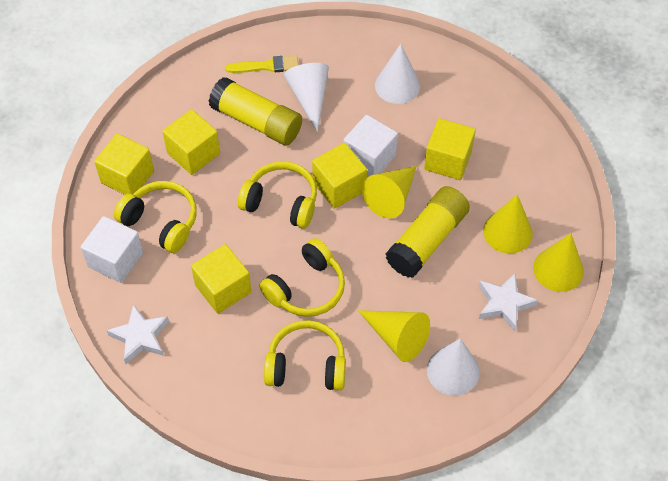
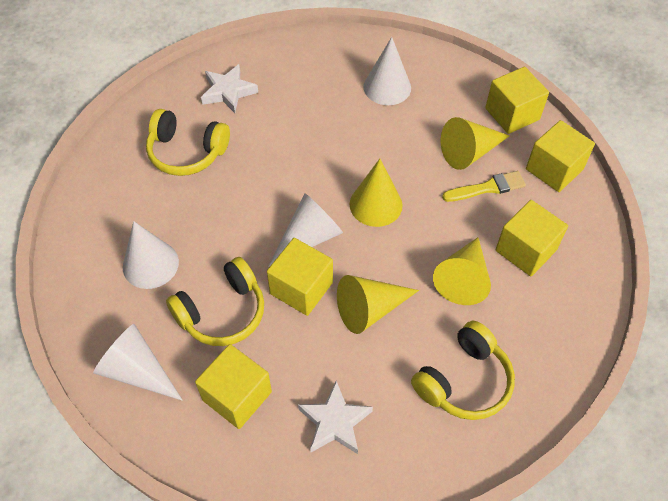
white cone: [284,63,329,132] [375,44,420,104] [427,339,480,396] = 3 -> [93,324,182,400] [123,221,179,289] [268,193,343,267] [364,37,411,105] = 4
white cube: [81,216,143,283] [344,115,398,177] = 2 -> none = 0
yellow glue stick: [209,77,302,146] [386,186,470,278] = 2 -> none = 0
yellow headphones: [114,181,197,253] [238,161,317,229] [259,238,345,317] [264,320,346,391] = 4 -> [146,109,230,176] [166,257,264,346] [411,321,515,420] = 3

